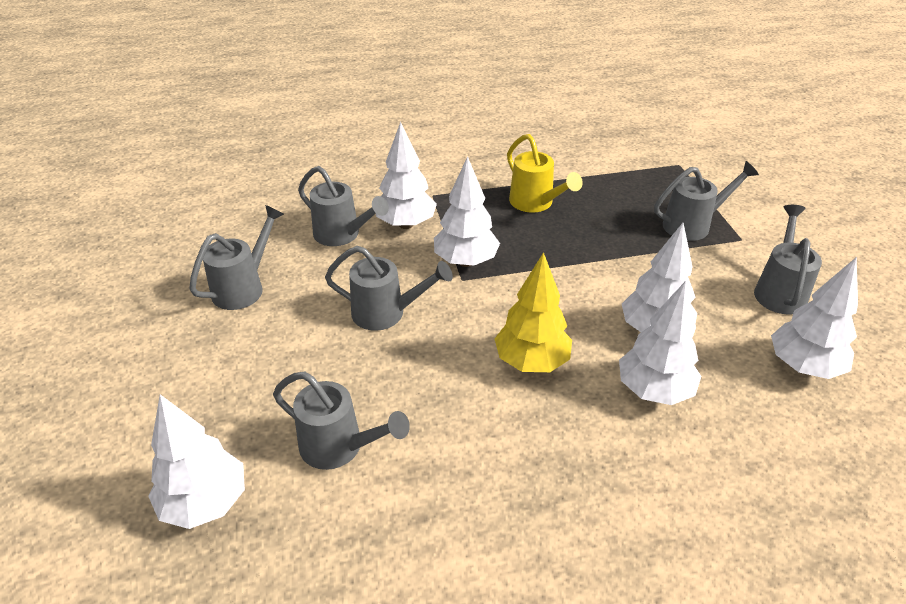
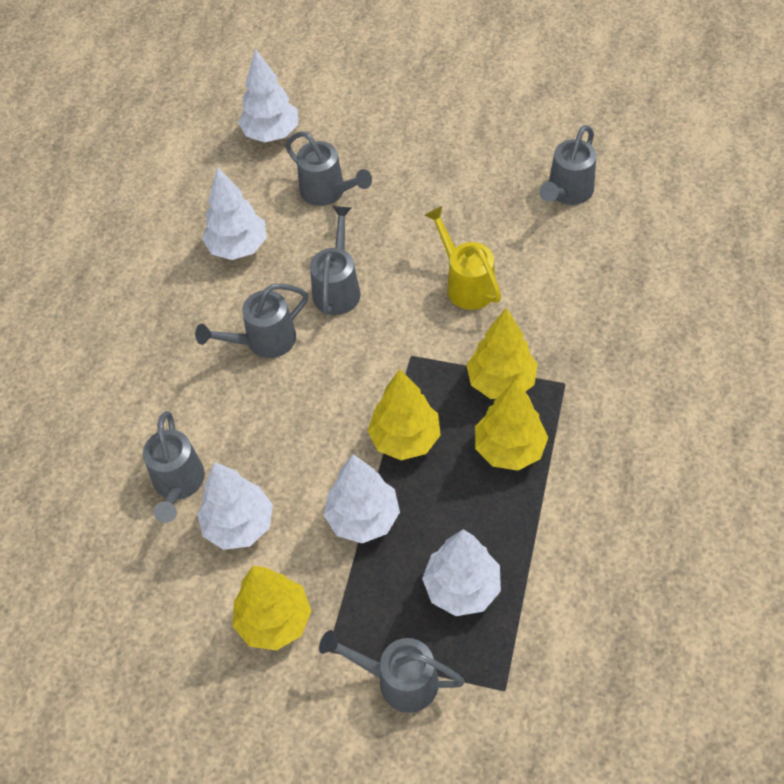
white tree: [148,394,245,529] [376,122,437,229] [434,156,500,267] [619,281,701,405] [622,223,697,332] [771,257,858,379] = 6 -> [197,462,273,550] [202,167,267,260] [238,49,298,142] [324,454,400,543] [422,529,501,616] = 5
yellow tree: [494,252,572,372] = 1 -> [232,566,311,651] [368,369,441,460] [466,308,538,399] [475,379,548,471] = 4

